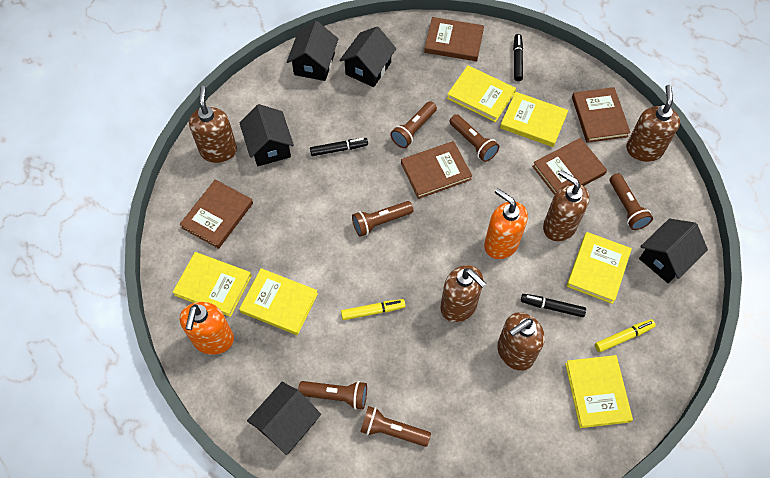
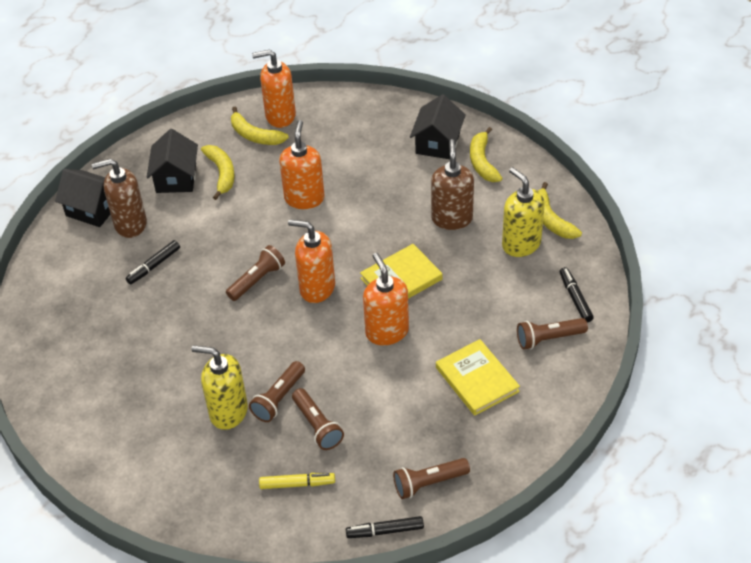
black house: [240,104,294,166] [247,382,321,455] [287,21,338,81] [339,27,396,87] [639,218,708,283] = 5 -> [55,169,110,227] [147,129,198,193] [410,94,466,159] = 3
brown book: [180,180,253,249] [401,141,472,199] [424,17,484,61] [532,138,607,195] [572,87,631,143] = 5 -> none = 0
brown flashlight: [298,381,367,410] [352,201,413,237] [360,406,431,447] [390,101,437,148] [450,114,499,162] [610,173,653,230] = 6 -> [226,245,285,301] [249,361,305,422] [292,388,344,450] [393,458,470,499] [517,318,588,349] = 5
brown soap dispenser: [189,86,237,163] [440,265,487,322] [497,312,545,371] [543,170,590,241] [626,85,680,162] = 5 -> [92,158,147,238] [431,139,474,230] = 2
orange soap dispenser: [180,302,234,355] [484,188,528,259] = 2 -> [252,49,296,128] [279,120,325,209] [288,219,335,303] [363,253,409,345] = 4
yellow banana: none = 0 -> [201,145,235,200] [231,107,289,145] [470,127,503,182] [538,182,582,239] = 4
yellow book: [173,252,252,317] [239,268,318,335] [447,65,516,122] [500,92,568,147] [565,355,633,428] [567,232,632,304] = 6 -> [360,244,443,299] [436,339,520,416] = 2
yellow marker: [341,299,406,320] [595,319,656,353] = 2 -> [259,473,335,489] = 1
yellow soap dispenser: none = 0 -> [191,345,248,430] [502,167,545,257] = 2

